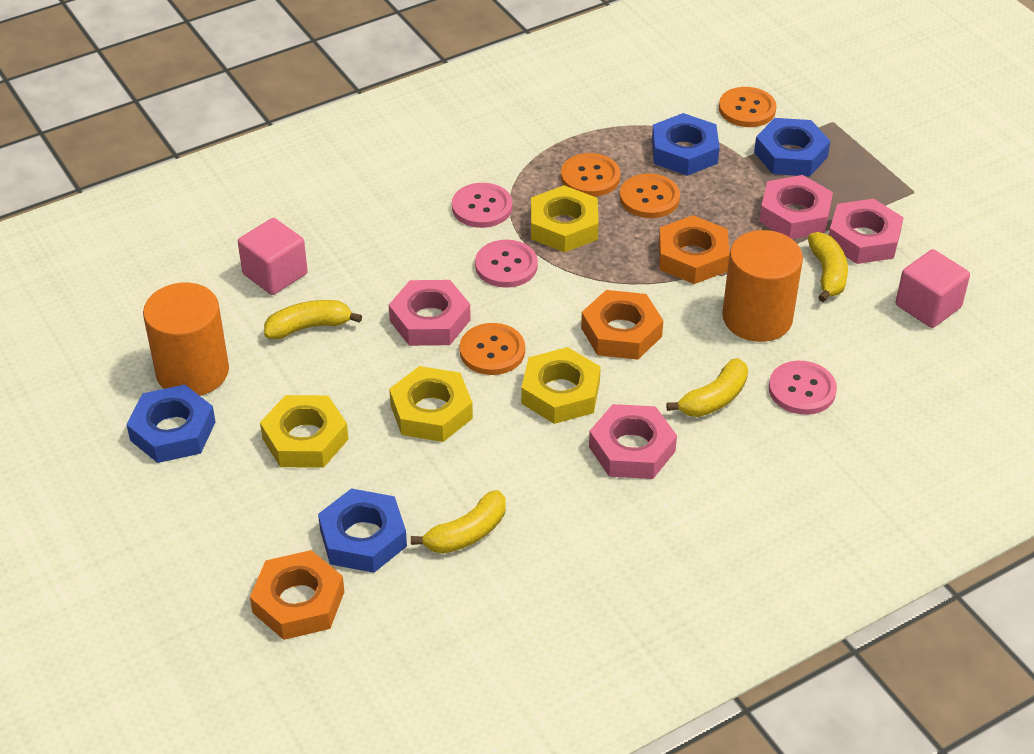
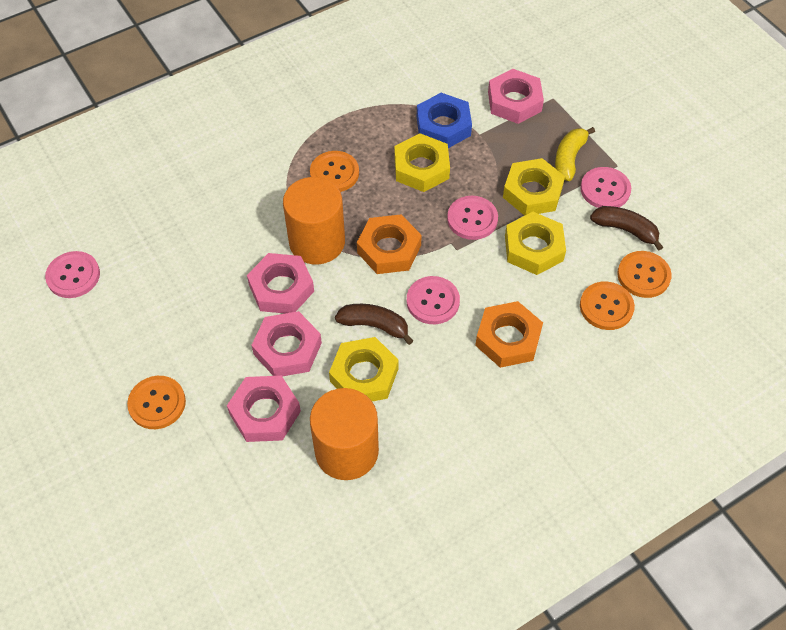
blue nut: [126,385,216,463] [318,488,407,573] [652,113,720,176] [754,118,830,177] = 4 -> [417,93,472,148] = 1
brown banana: none = 0 -> [335,304,413,345] [590,206,663,251] = 2
orange nut: [250,550,345,640] [581,290,663,360] [659,215,730,284] = 3 -> [357,215,422,274] [475,301,543,368] = 2
pink button: [452,183,512,228] [475,240,538,288] [769,361,837,415] = 3 -> [45,251,100,298] [407,276,460,324] [447,196,498,240] [580,167,631,208] = 4
pink cube: [238,218,308,295] [896,249,970,328] = 2 -> none = 0
yellow banana: [264,300,362,339] [411,490,506,554] [666,358,748,417] [808,232,848,302] = 4 -> [555,127,595,181] = 1

